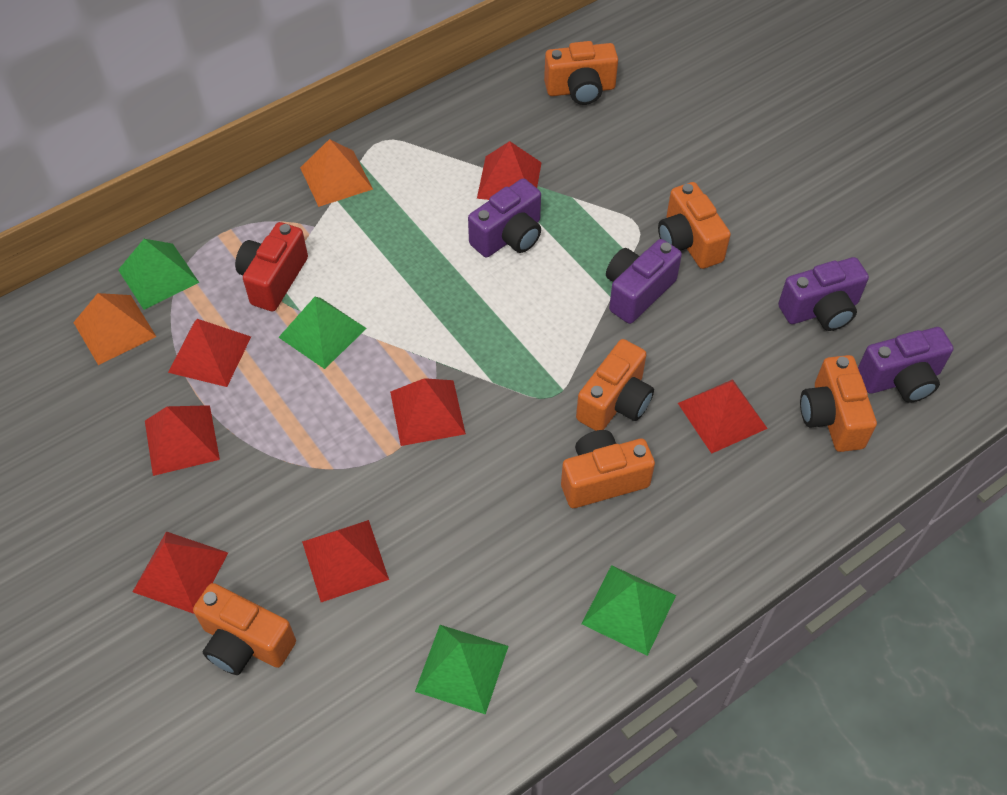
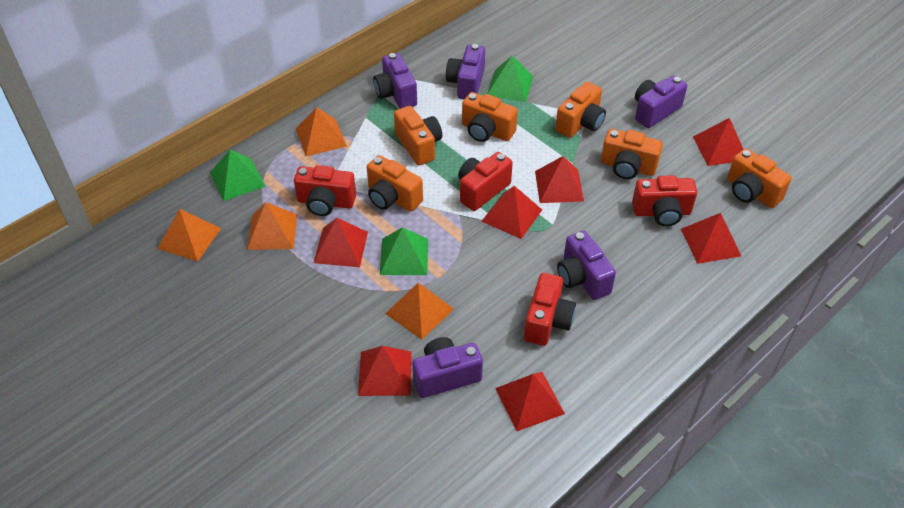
green pyramid: [118,239,199,310] [278,297,367,369] [415,625,509,714] [582,565,676,656] = 4 -> [210,150,266,201] [380,227,428,275] [487,56,533,102] = 3
orange pyramid: [73,293,156,365] [300,139,373,207] = 2 -> [157,209,221,262] [247,202,297,250] [296,107,347,156] [385,283,454,340] = 4
purple camera: [468,178,541,258] [606,239,682,324] [778,257,869,331] [858,327,954,403] = 4 -> [373,53,417,109] [412,337,483,398] [446,44,485,99] [557,231,616,300] [635,76,687,128] = 5
red camera: [235,222,308,311] = 1 -> [294,165,356,216] [458,152,513,211] [524,273,576,346] [632,175,697,226] = 4

